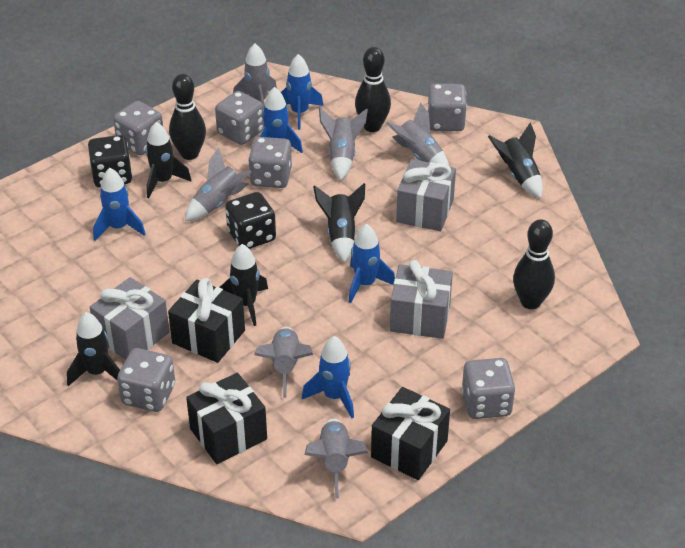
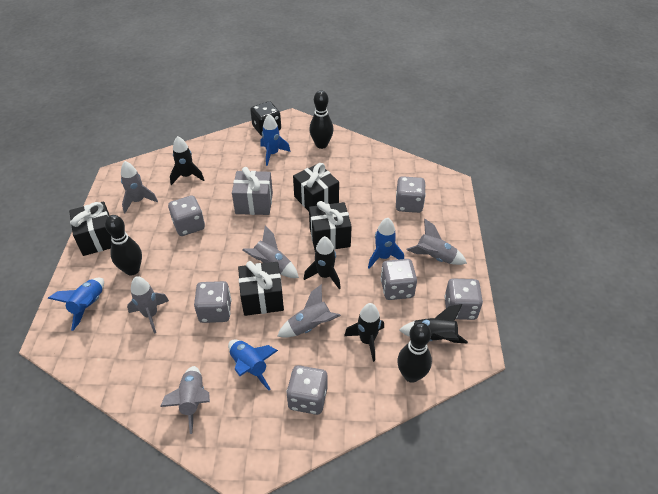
black dice: [88,135,132,188] [225,192,276,249] = 2 -> [250,101,281,136] = 1
black gift: [168,278,245,363] [186,373,267,464] [371,387,450,480] = 3 -> [69,201,112,256] [238,261,284,316] [293,163,339,211] [309,201,352,251] = 4
black rocket: [67,312,120,386] [145,122,192,198] [219,244,268,326] [313,183,365,263] [488,122,543,199] = 5 -> [170,136,204,185] [304,236,341,289] [344,303,384,362] [399,304,468,344] = 4
blue rocket: [93,168,146,241] [260,87,303,153] [281,54,324,130] [302,336,354,418] [349,224,395,303] = 5 -> [48,278,104,331] [228,340,278,390] [261,114,291,166] [368,218,404,269] = 4
grey gift: [90,277,170,360] [390,260,453,339] [396,159,456,231] = 3 -> [232,167,273,215] = 1

